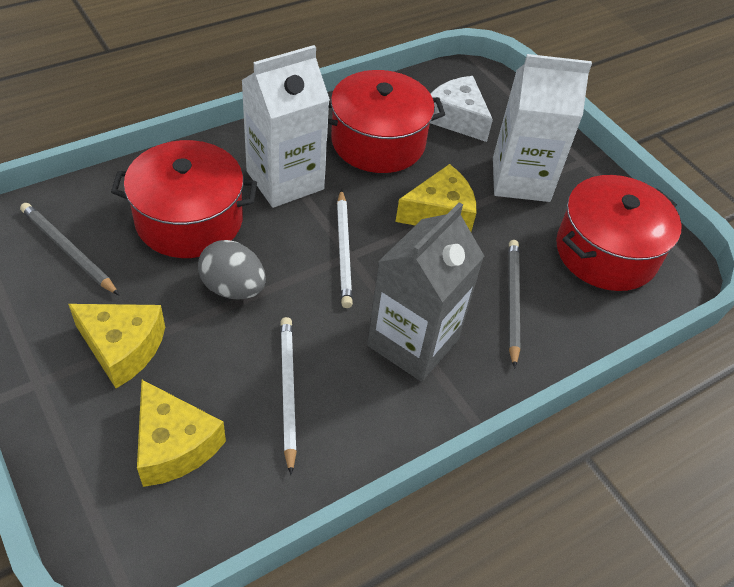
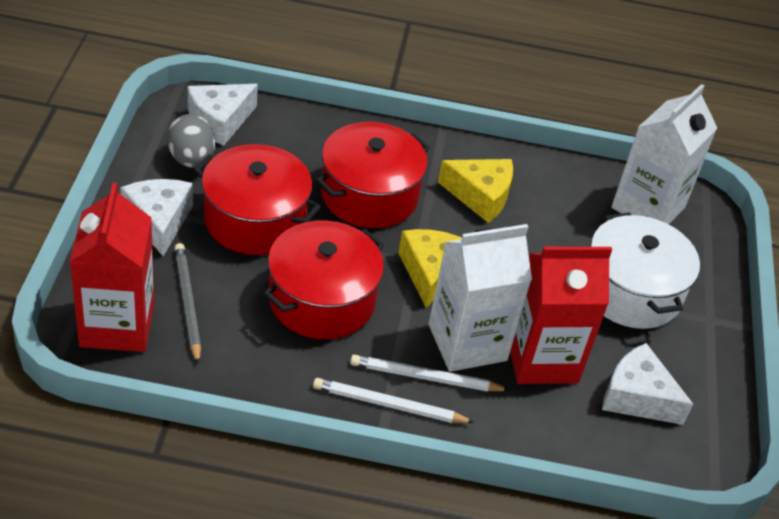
grey carton: [367,202,484,382] = 1 -> none = 0
grey pencil: [20,203,119,295] [508,240,520,368] = 2 -> [174,243,201,365] = 1
red carton: none = 0 -> [70,183,154,352] [510,247,612,384] = 2
white cheese: [430,76,493,142] = 1 -> [120,179,193,256] [188,84,258,146] [602,343,693,425] = 3
white pot: none = 0 -> [590,213,700,329] = 1
yellow cheese: [68,304,165,388] [137,380,226,487] [395,164,476,232] = 3 -> [398,229,462,308] [438,159,513,223] = 2

